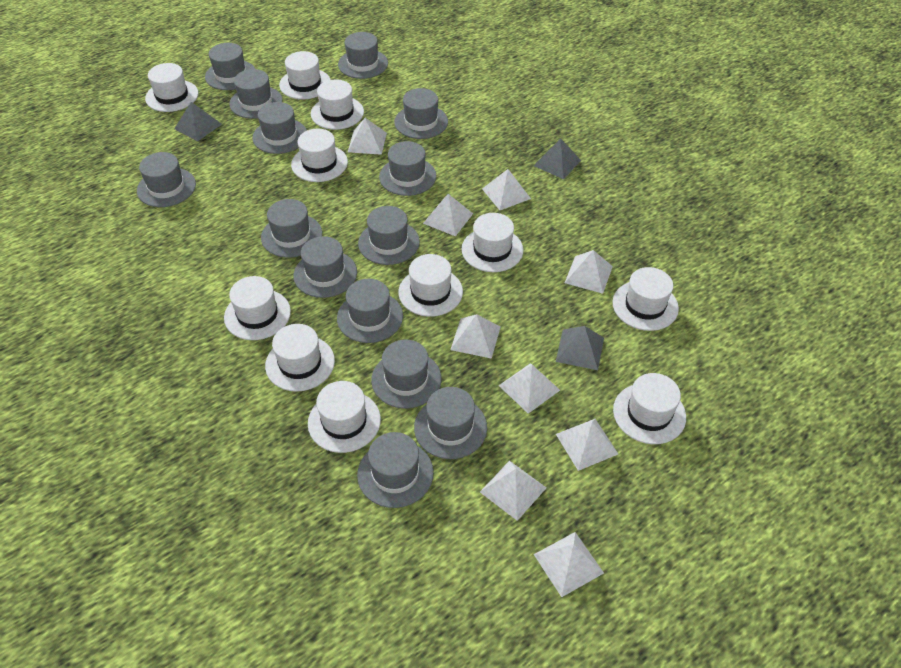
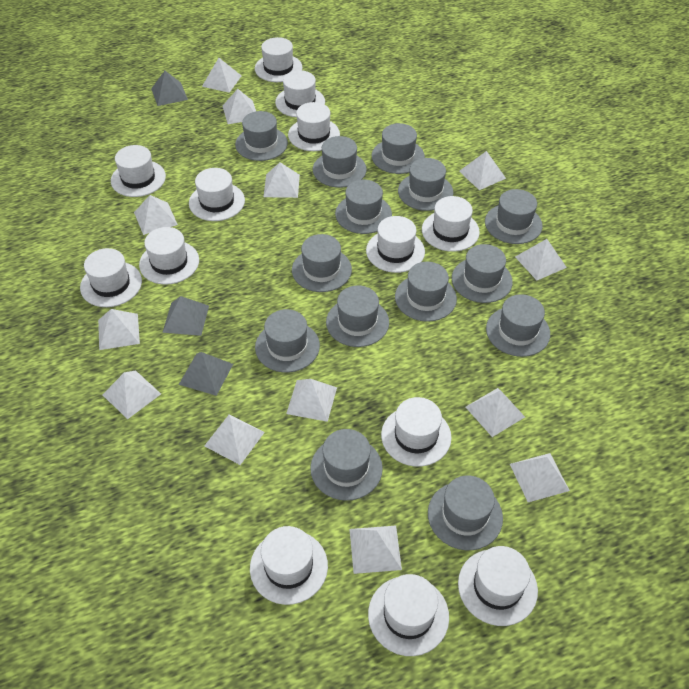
white hat: [145,63,198,112] [224,276,291,340] [265,324,335,392] [279,51,331,99] [291,129,348,182] [308,381,381,453] [311,79,364,130] [398,254,463,317] [462,213,524,272] [612,267,679,331] [613,373,686,444] = 11 -> [80,248,142,307] [111,145,166,197] [139,227,199,285] [189,168,245,221] [250,526,328,605] [255,37,303,82] [275,70,325,117] [288,102,340,151] [366,216,425,273] [368,574,449,656] [381,397,452,467] [422,196,480,252] [458,546,538,626] = 13
white pyramid: [348,118,387,155] [423,194,473,236] [450,314,501,359] [480,461,546,521] [482,169,531,210] [498,363,560,414] [534,532,604,597] [556,419,618,471] [565,250,613,294] = 9 -> [98,309,140,350] [102,371,161,419] [134,195,178,235] [202,58,242,93] [204,414,265,465] [222,89,256,124] [264,162,300,198] [286,379,337,422] [349,526,402,574] [459,151,506,190] [466,388,525,437] [510,453,570,502] [515,239,567,280] = 13

